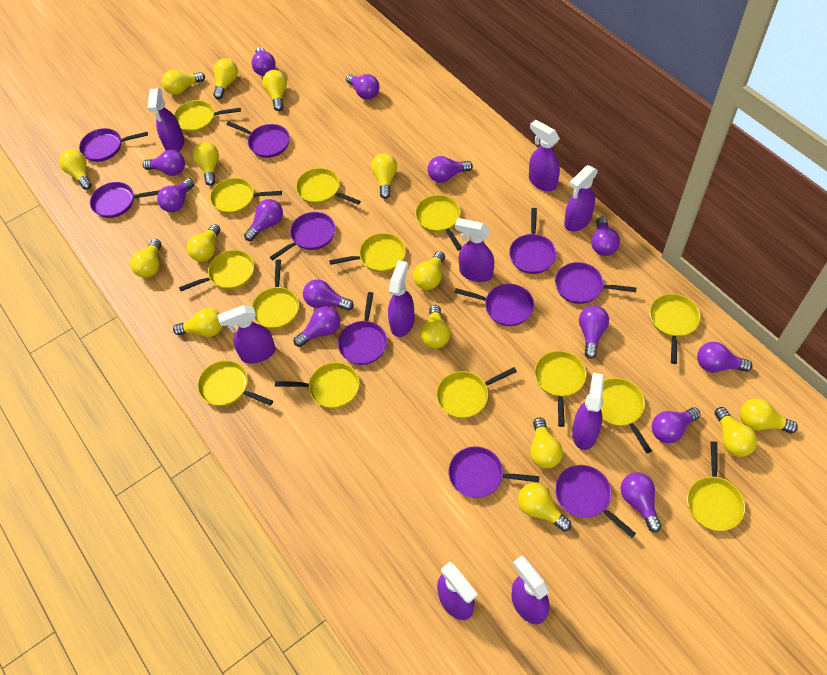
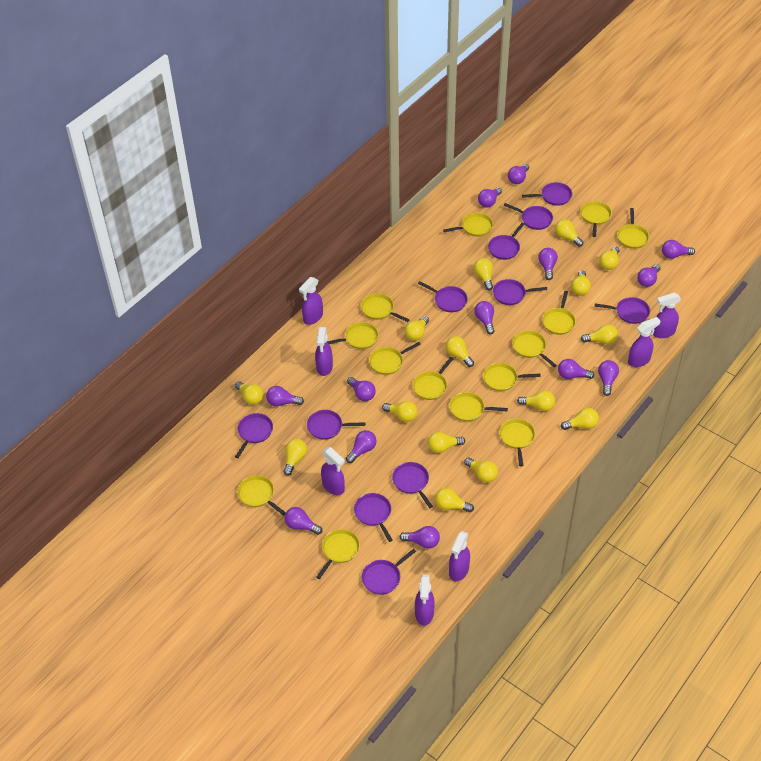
purple pan: [79,128,148,162] [90,182,160,218] [226,121,290,158] [270,212,335,261] [338,292,387,365] [448,446,539,498] [454,284,534,326] [509,208,557,274] [555,262,636,304] [555,465,636,538] = 10 -> [235,413,273,458] [307,410,365,440] [354,493,393,542] [362,549,416,595] [392,462,433,508] [418,281,468,312] [488,223,525,260] [493,279,547,305] [504,203,553,230] [522,182,572,206] [595,297,650,324] = 11
purple spray bottle: [147,88,184,152] [218,305,276,364] [388,260,415,337] [437,562,478,620] [455,218,494,282] [511,556,549,625] [529,120,560,191] [564,165,598,232] [572,373,604,450] = 9 -> [299,277,323,325] [315,327,333,376] [321,447,345,495] [415,575,435,626] [449,531,470,581] [628,317,660,367] [653,292,681,338] = 7

